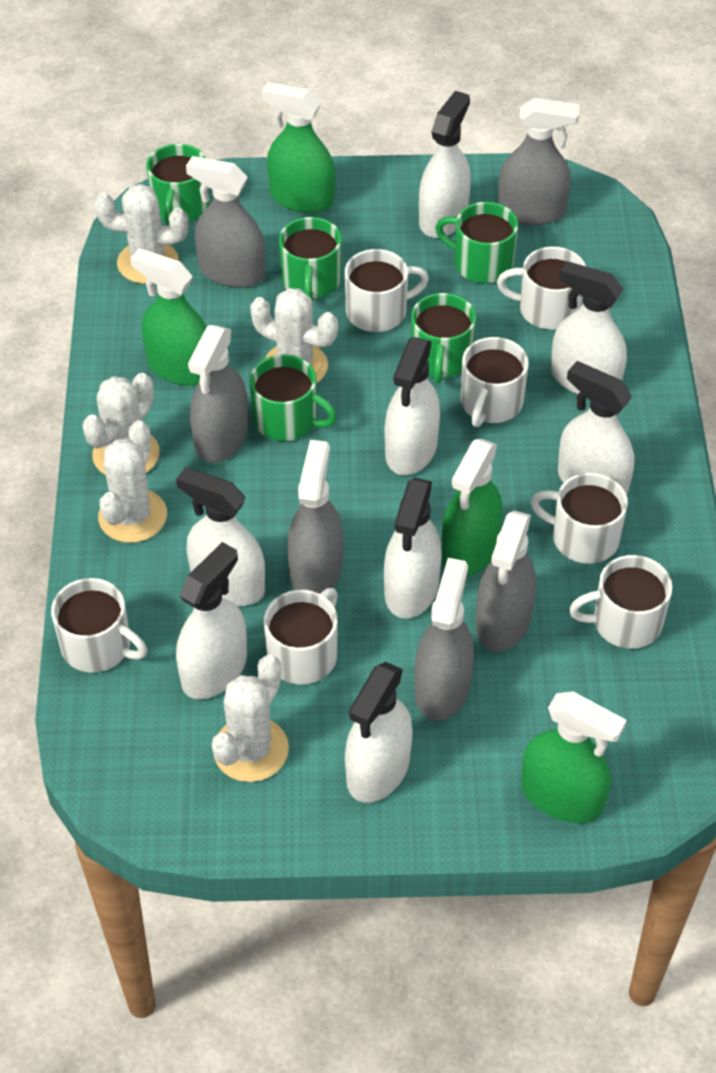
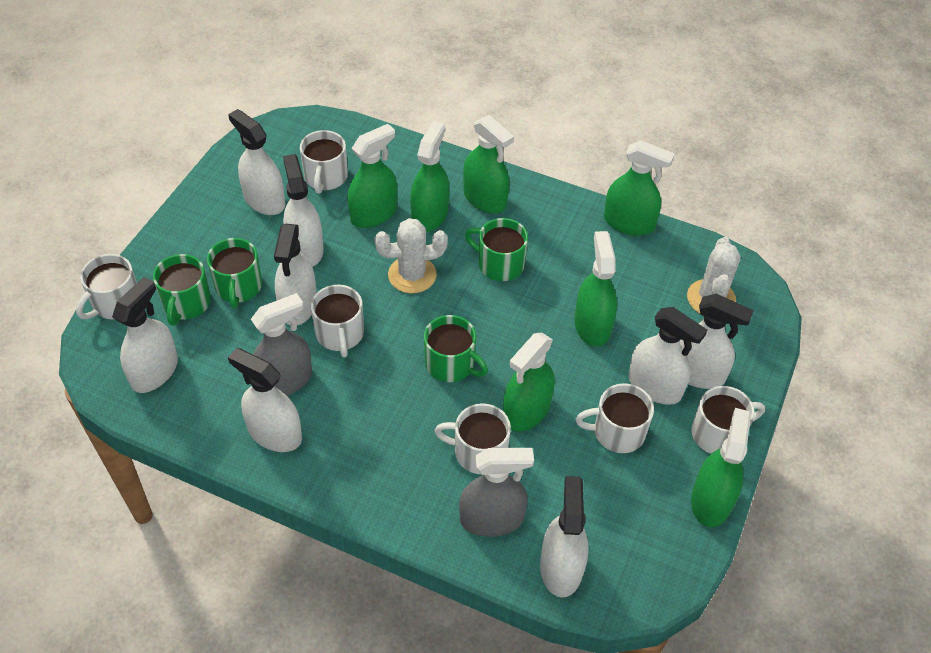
green mug: [146,144,209,226] [250,354,337,441] [279,217,342,300] [411,293,476,383] [435,202,518,283] = 5 -> [153,254,211,326] [207,238,262,308] [424,315,488,382] [465,218,528,281] = 4
green spray bottle: [130,248,207,386] [262,82,335,213] [442,439,502,577] [521,692,627,823] = 4 -> [347,124,397,228] [410,121,449,232] [463,115,514,214] [503,333,555,432] [574,231,617,347] [604,140,675,236] [691,408,751,527] = 7
grey spray bottle: [186,156,265,288] [188,325,248,463] [287,440,343,593] [414,558,474,721] [476,510,536,651] [498,98,579,225] = 6 -> [251,293,312,396] [459,448,534,537] = 2
white cactus: [82,373,160,475] [94,184,189,284] [98,420,167,543] [212,655,289,782] [250,288,338,383] = 5 -> [375,218,448,293] [687,237,741,313] = 2
white mug: [51,578,147,673] [264,588,338,684] [345,249,429,332] [461,337,529,427] [497,246,586,330] [530,473,628,564] [569,555,673,649] = 7 -> [76,254,137,319] [300,130,348,194] [311,285,364,358] [435,403,511,474] [576,383,654,453] [691,386,765,454] = 6

